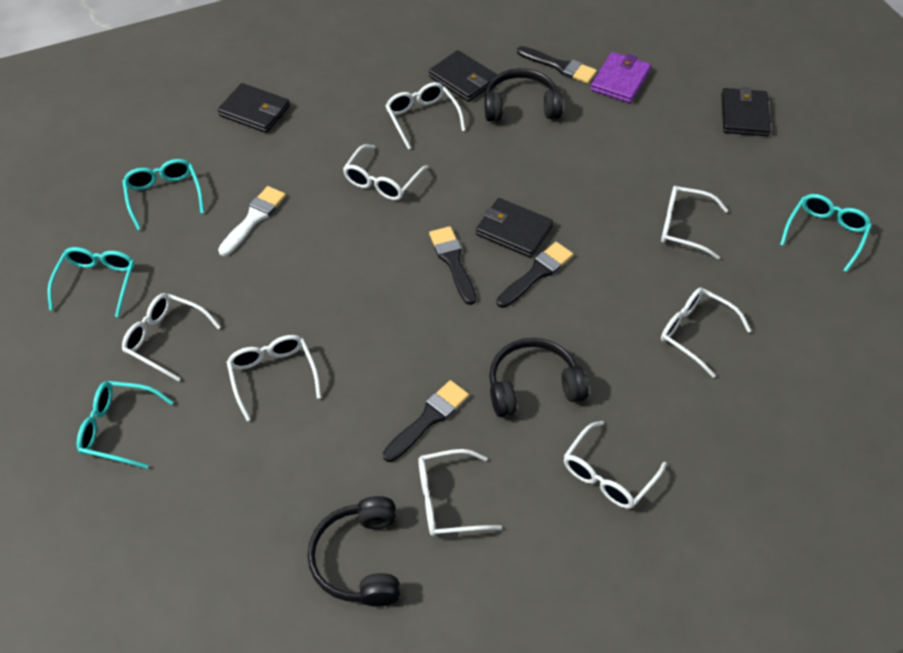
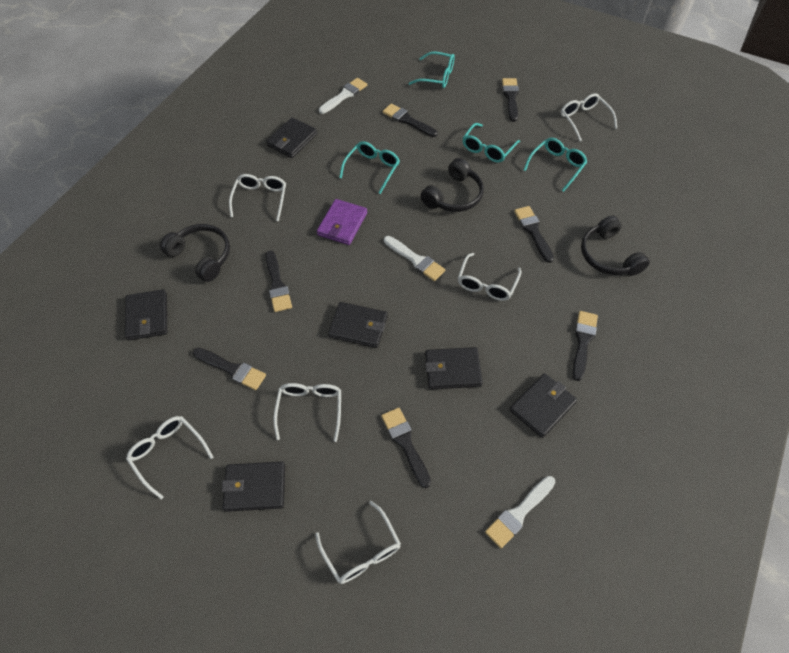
black brush: [383,380,469,462] [429,226,476,305] [497,242,573,308] [517,46,597,84] = 4 -> [193,348,266,390] [265,251,292,312] [381,408,431,488] [382,103,438,137] [502,78,519,122] [514,206,554,263] [572,311,598,381] = 7
black wallet: [218,83,290,133] [429,50,497,102] [476,198,553,258] [721,86,771,136] = 4 -> [125,289,167,340] [222,462,285,512] [266,117,317,158] [328,302,388,348] [425,347,483,390] [510,373,577,438] = 6
white brush: [218,186,286,256] = 1 -> [319,78,367,114] [384,236,445,281] [485,476,556,548] = 3
white glasses: [122,293,221,381] [227,335,321,421] [343,144,428,200] [386,82,465,149] [418,449,502,536] [564,421,667,509] [661,186,728,260] [661,287,751,378] = 8 -> [126,416,213,500] [229,174,286,221] [274,383,341,442] [315,501,401,584] [458,253,522,301] [561,93,617,141] = 6

